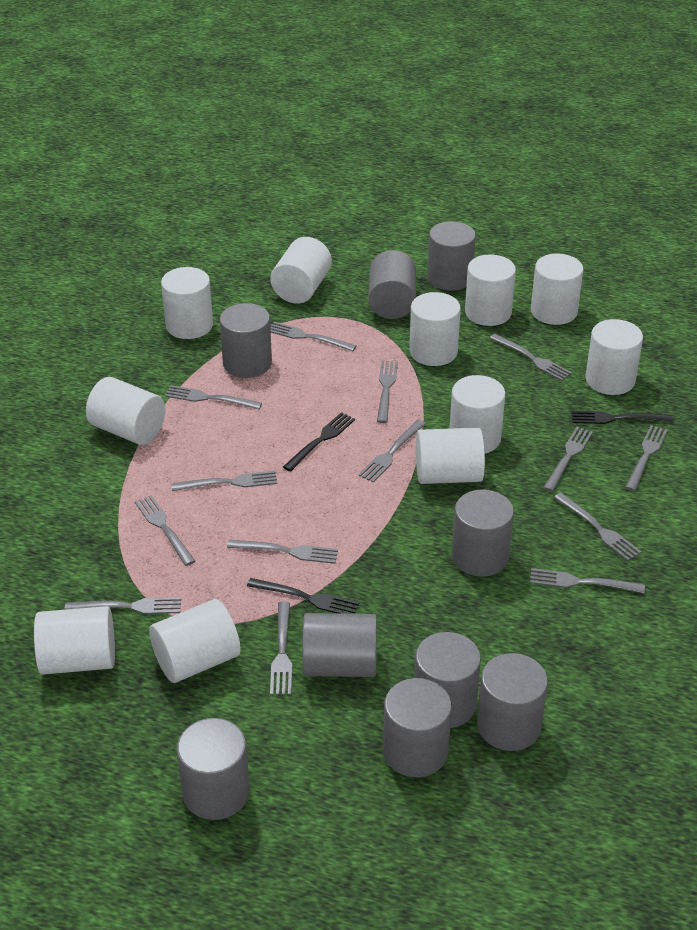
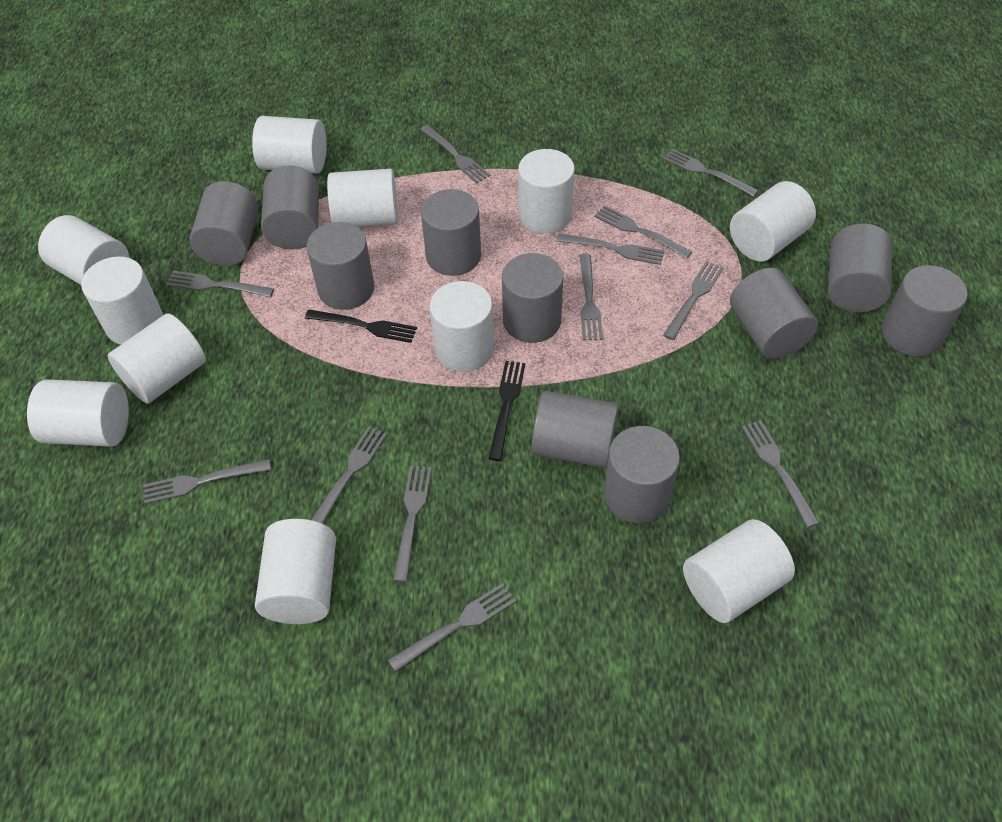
black fork: [247,578,359,614] [283,412,355,472] [571,411,673,424] = 3 -> [305,310,417,343] [488,361,526,461] = 2
grey cylinder: [177,718,250,820] [220,303,272,378] [302,613,377,677] [368,250,416,319] [383,678,452,777] [414,632,481,728] [427,221,476,291] [452,490,514,576] [477,653,548,751] = 9 -> [190,181,258,266] [261,165,319,249] [307,222,375,310] [421,189,481,276] [502,253,563,343] [532,391,619,468] [604,426,680,523] [730,268,818,359] [828,224,892,312] [882,265,968,357] = 10
grey fork: [64,597,181,614] [135,495,195,566] [165,385,262,409] [171,471,278,491] [227,539,338,564] [270,322,356,351] [270,601,292,695] [358,420,426,482] [377,361,398,423] [490,334,572,381] [530,568,645,593] [543,427,593,492] [554,493,641,561] [625,425,668,491] = 14 -> [143,459,271,504] [166,271,274,297] [311,426,387,524] [388,583,516,672] [393,465,432,582] [420,125,490,184] [556,233,664,265] [579,253,603,340] [594,205,692,259] [663,149,759,197] [663,261,724,340] [742,420,819,528] = 12

